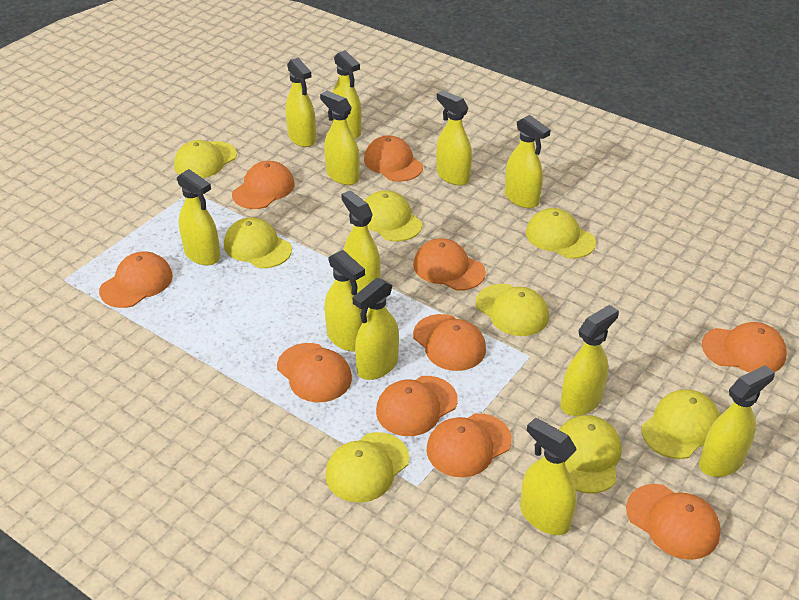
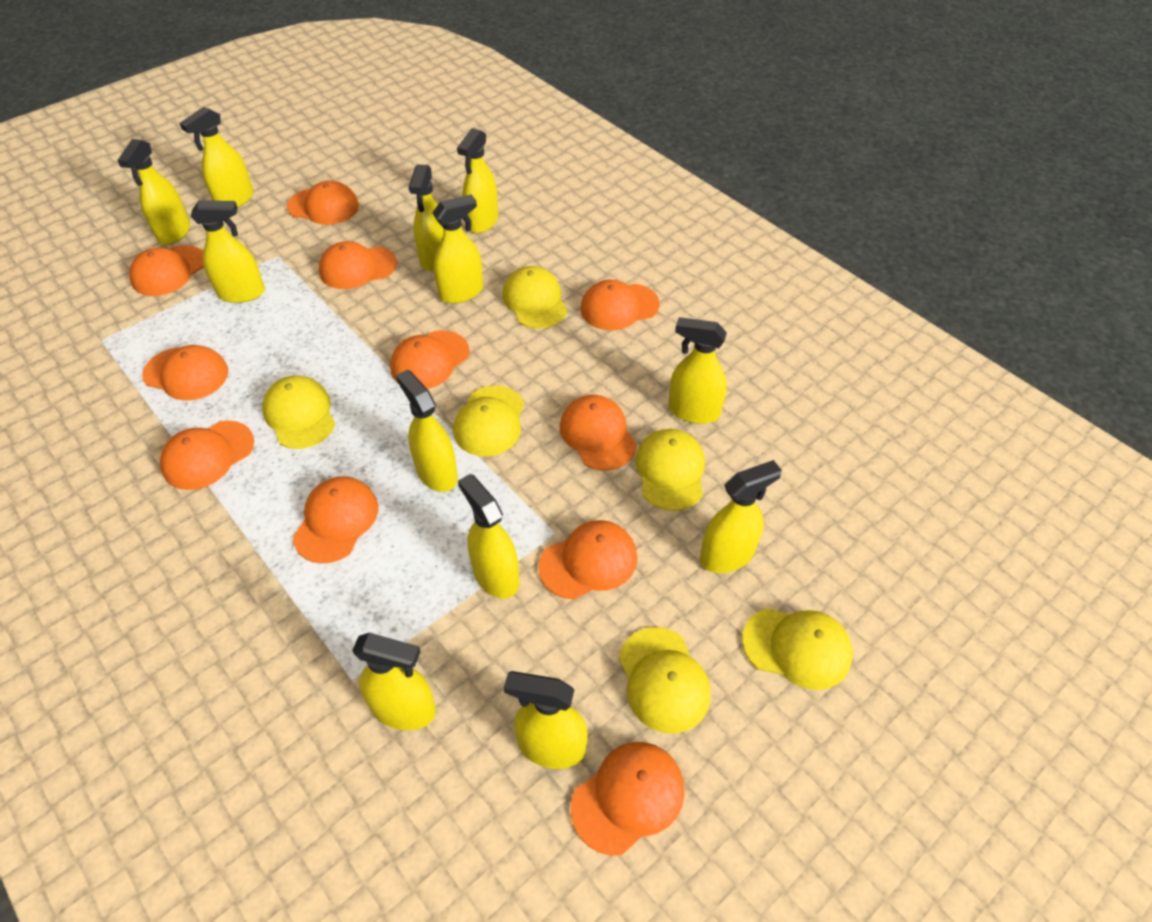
orange cap: [99,251,173,308] [232,161,295,209] [277,343,352,402] [364,135,423,182] [376,376,458,436] [413,238,486,291] [413,314,486,371] [427,413,512,477] [626,484,721,560] [702,322,787,373] = 10 -> [130,245,204,296] [142,345,228,401] [160,420,254,490] [287,181,359,225] [293,476,378,564] [319,241,397,289] [390,330,470,389] [539,520,637,600] [560,395,637,471] [571,742,685,855] [580,280,660,330] = 11
yellow cap: [174,140,237,178] [224,217,292,268] [325,432,409,503] [365,191,422,241] [476,284,549,336] [526,208,596,259] [559,415,621,493] [642,389,720,459] = 8 -> [262,375,335,449] [453,386,524,456] [502,266,567,328] [619,627,711,734] [635,429,705,511] [742,608,853,690] = 6

